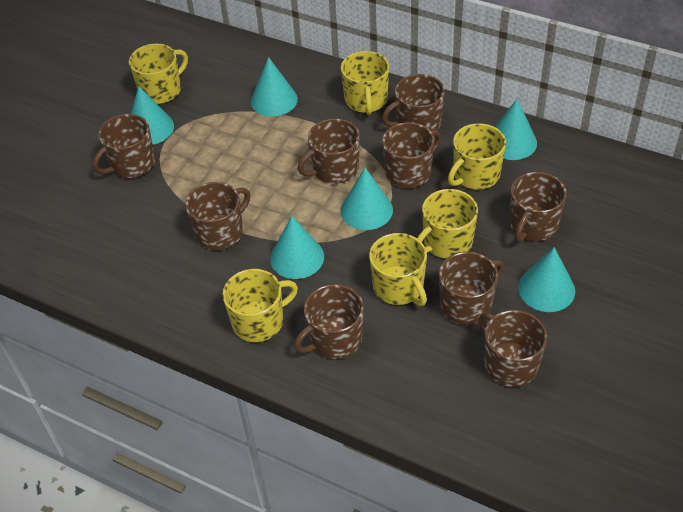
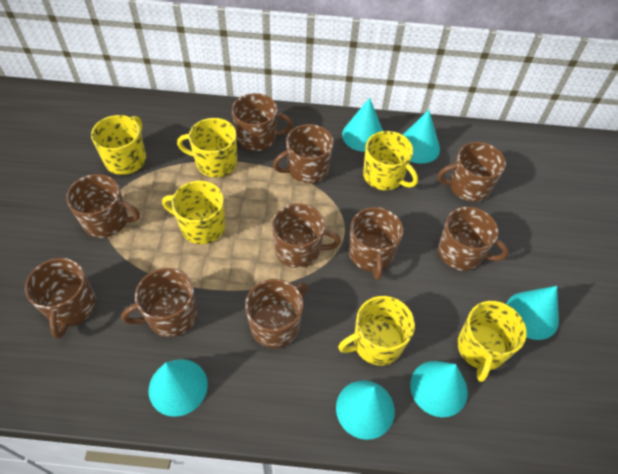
brown mug: [93,114,155,178] [185,182,250,250] [294,284,364,359] [298,118,360,184] [382,74,445,130] [382,122,441,188] [439,252,504,325] [479,310,547,387] [509,172,567,242] = 9 -> [25,258,96,339] [66,174,140,238] [121,268,197,337] [232,93,293,151] [245,279,308,348] [272,204,341,268] [273,124,334,184] [349,207,403,280] [438,142,506,202] [438,207,509,271] = 10

